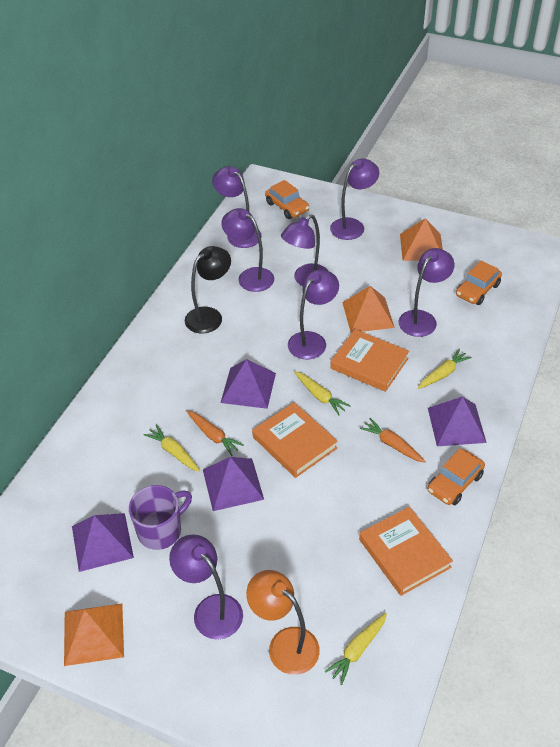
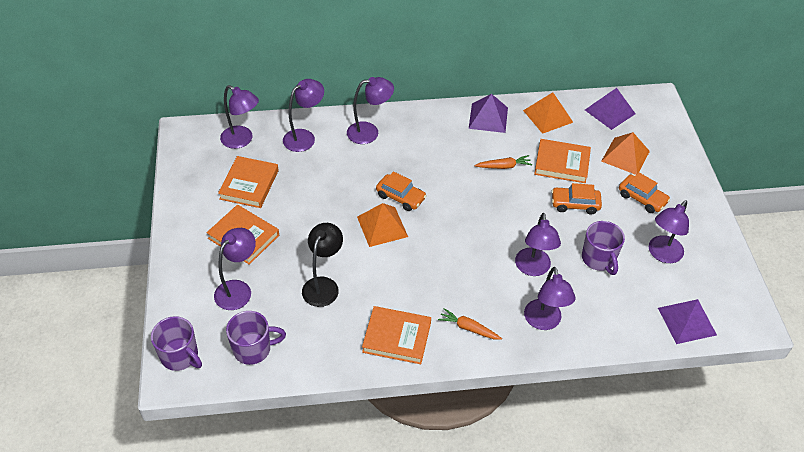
orange book: [252,402,338,478] [330,329,409,392] [359,507,453,596] = 3 -> [207,205,279,265] [218,156,279,208] [362,306,431,364] [534,139,591,183] = 4
orange lamp: [246,570,320,675] = 1 -> none = 0
purple mug: [129,485,192,550] = 1 -> [151,316,202,371] [226,311,286,365] [582,221,625,275] = 3
purple pyramid: [72,513,134,572] [203,457,264,511] [220,359,276,409] [428,397,487,446] = 4 -> [469,94,508,133] [585,88,636,130] [658,299,717,344] = 3
yellow carrot: [143,424,200,472] [294,371,350,415] [325,613,387,685] [418,349,472,389] = 4 -> none = 0

